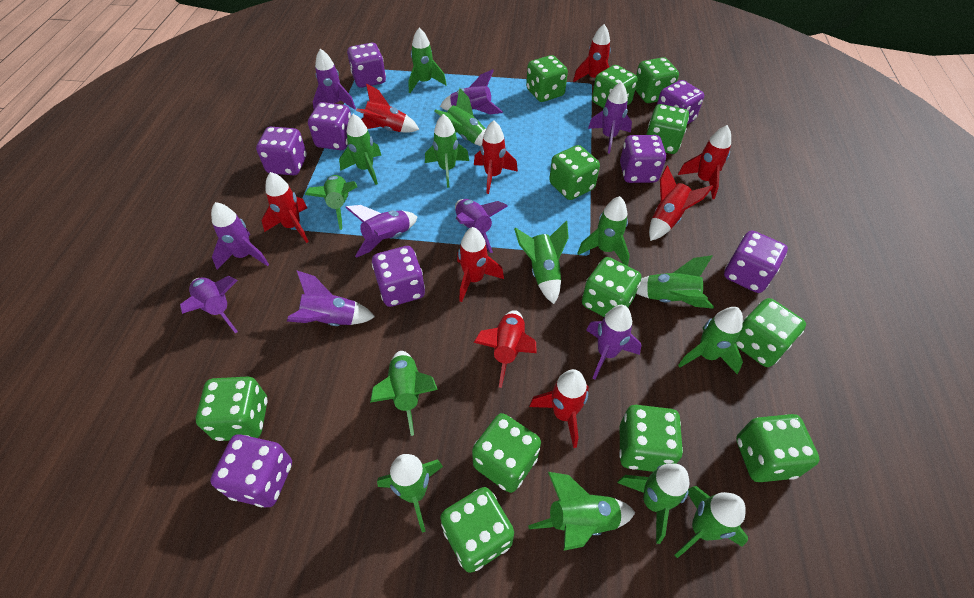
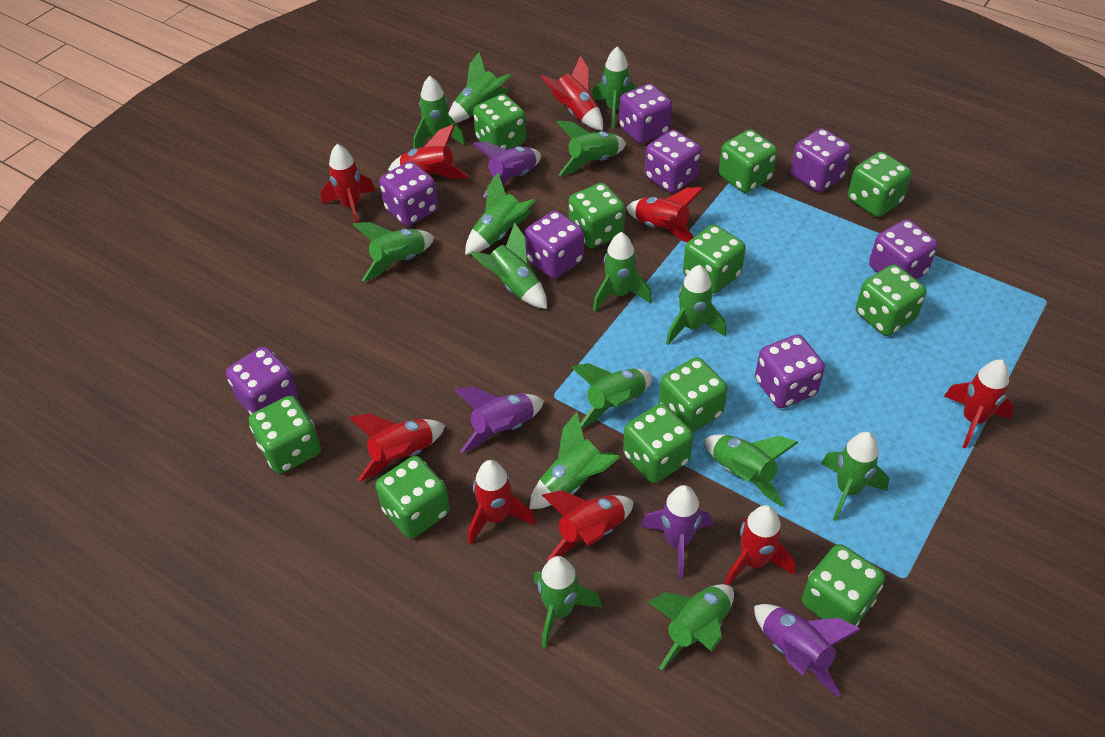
green dice: [196,377,268,441] [440,487,514,573] [472,413,541,493] [526,55,568,102] [549,145,600,200] [582,257,641,317] [592,65,638,108] [619,405,683,472] [635,57,679,103] [646,104,689,154] [735,298,806,367] [736,414,820,482] = 12 -> [249,396,321,474] [375,456,450,538] [473,94,527,150] [568,183,625,248] [623,404,693,483] [659,357,728,433] [683,224,746,294] [719,130,778,193] [802,544,885,626] [848,152,912,217] [856,264,926,336] = 11
green rocket: [305,175,357,230] [339,114,381,185] [370,351,438,436] [377,454,443,533] [408,28,447,93] [425,114,469,188] [434,88,486,146] [514,221,569,304] [528,472,635,551] [577,196,630,266] [617,463,689,544] [636,255,714,309] [674,486,748,558] [678,307,743,374] = 14 -> [353,222,435,282] [413,76,466,149] [448,52,511,123] [465,173,536,255] [471,222,547,309] [529,412,620,509] [534,556,602,648] [557,120,626,176] [571,363,652,429] [592,47,638,128] [593,232,652,312] [648,584,734,670] [666,265,726,345] [705,435,799,507] [821,432,889,521] = 15
purple rocket: [180,276,238,333] [211,202,269,270] [287,271,375,326] [313,49,356,110] [345,205,417,258] [440,69,503,114] [455,199,508,253] [586,305,641,380] [588,81,632,154] = 9 -> [455,386,544,453] [473,141,541,198] [641,485,712,579] [754,604,862,697] = 4

